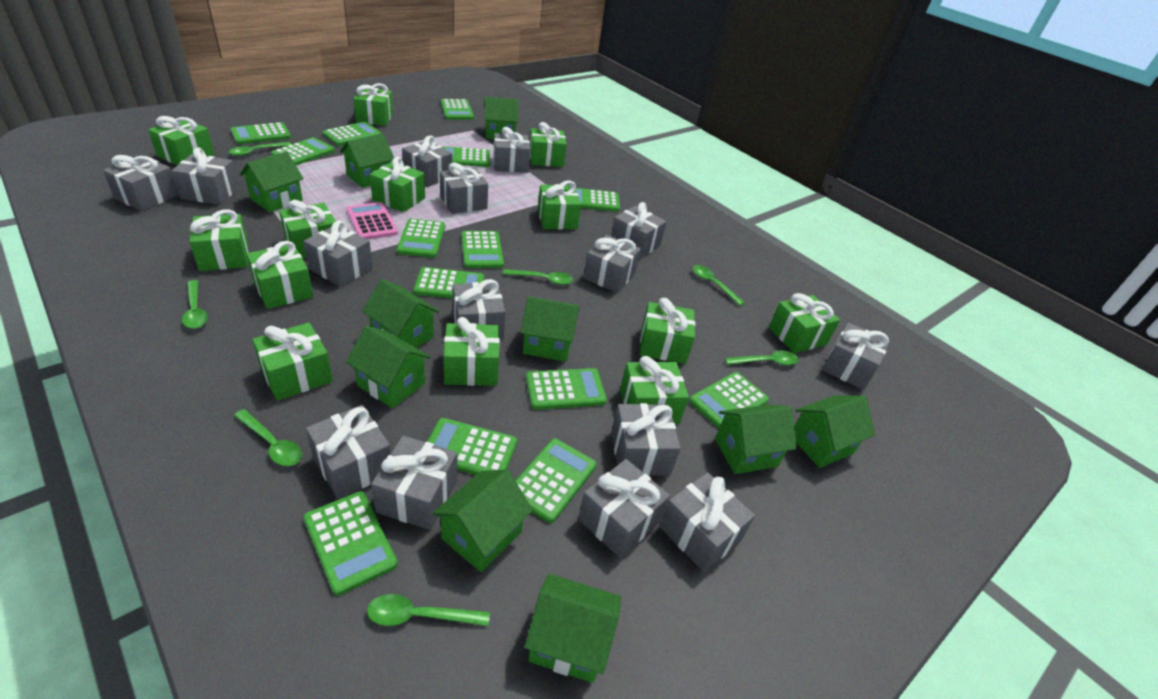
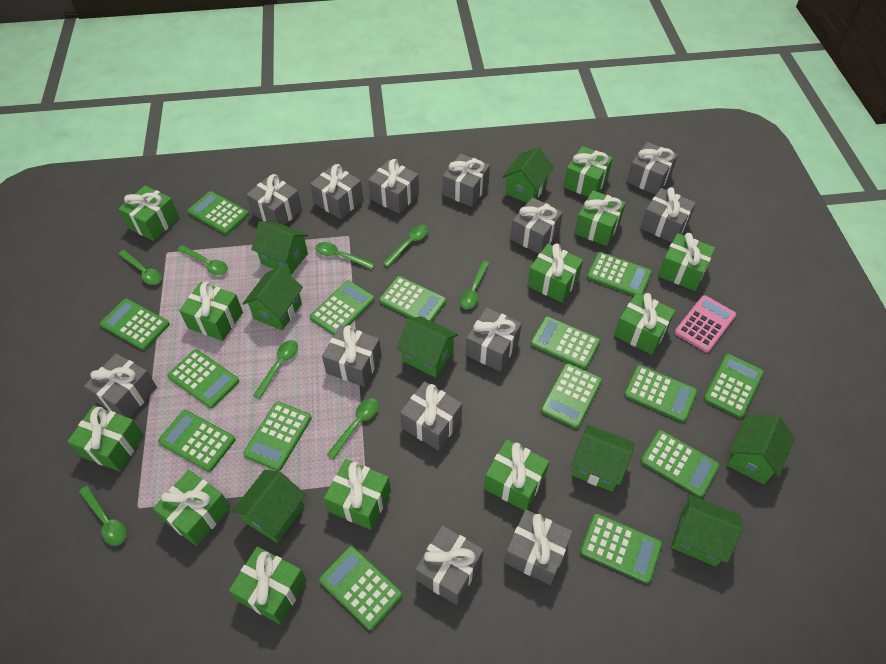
green calculator: [230,122,291,144] [271,137,335,165] [303,491,398,596] [323,122,381,146] [397,219,445,258] [413,267,484,299] [427,418,517,475] [441,99,474,120] [442,146,490,167] [461,231,504,268] [515,438,597,523] [526,368,607,410] [576,188,620,212] [689,372,769,429] = 14 -> [100,299,170,350] [158,410,235,472] [168,349,239,408] [187,191,249,235] [243,401,312,471] [310,280,375,335] [319,546,402,630] [379,276,446,321] [530,316,600,369] [541,363,602,429] [580,513,662,584] [587,252,652,296] [624,365,697,422] [640,430,720,498] [703,354,764,418] = 15
green gift: [148,116,215,165] [189,210,249,271] [246,241,314,309] [252,323,333,401] [279,200,336,258] [353,83,393,126] [370,156,425,212] [443,317,500,386] [530,122,567,167] [538,180,581,229] [620,356,689,424] [640,298,695,364] [769,293,840,353] = 13 -> [67,405,144,472] [118,186,179,241] [153,470,231,546] [179,281,243,341] [229,547,307,625] [324,459,391,530] [484,439,549,511] [527,244,583,303] [563,146,613,197] [574,190,626,246] [614,292,676,355] [658,233,715,291] = 12
green house: [240,151,304,212] [340,133,394,188] [346,325,431,408] [362,279,439,348] [432,469,533,572] [484,97,518,139] [521,296,579,362] [524,574,621,683] [715,404,797,474] [794,395,875,468] = 10 -> [232,470,306,543] [243,267,303,330] [251,221,309,275] [397,316,458,378] [502,147,554,203] [571,424,634,492] [671,494,743,567] [726,415,795,484] = 8
green spoon: [182,280,208,329] [229,142,291,156] [234,409,302,466] [367,594,490,626] [503,269,573,285] [693,265,745,306] [725,350,799,365] = 7 -> [79,486,126,546] [118,250,162,285] [177,245,228,275] [253,340,298,399] [315,242,375,269] [327,398,378,459] [383,225,428,267] [460,261,489,309] = 8
grey gift: [103,155,179,211] [171,147,239,205] [303,221,373,287] [306,405,391,499] [371,436,457,530] [402,135,452,187] [440,162,488,214] [453,279,506,340] [493,127,531,173] [578,459,670,558] [583,235,641,293] [611,202,666,259] [611,403,681,476] [659,472,755,572] [822,322,890,390] = 15 -> [84,353,157,418] [246,174,302,225] [310,164,363,219] [322,325,381,387] [368,159,419,214] [400,381,462,450] [415,525,484,605] [443,153,490,207] [466,308,522,371] [504,510,573,585] [510,197,563,254] [627,142,678,195] [640,187,696,242] = 13

